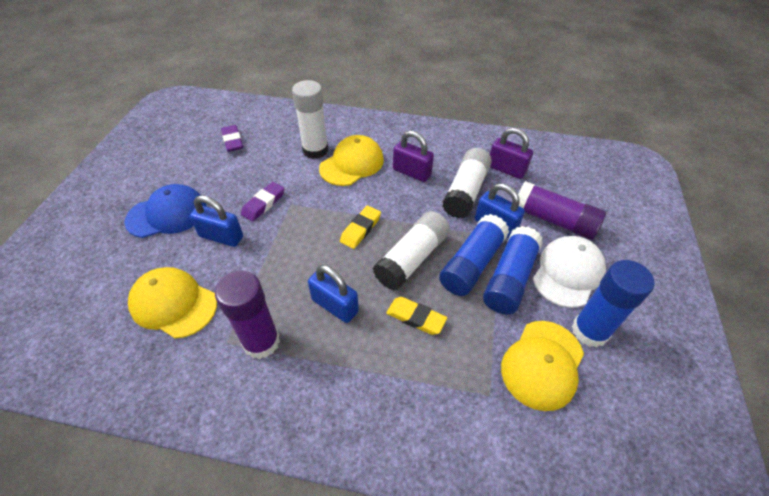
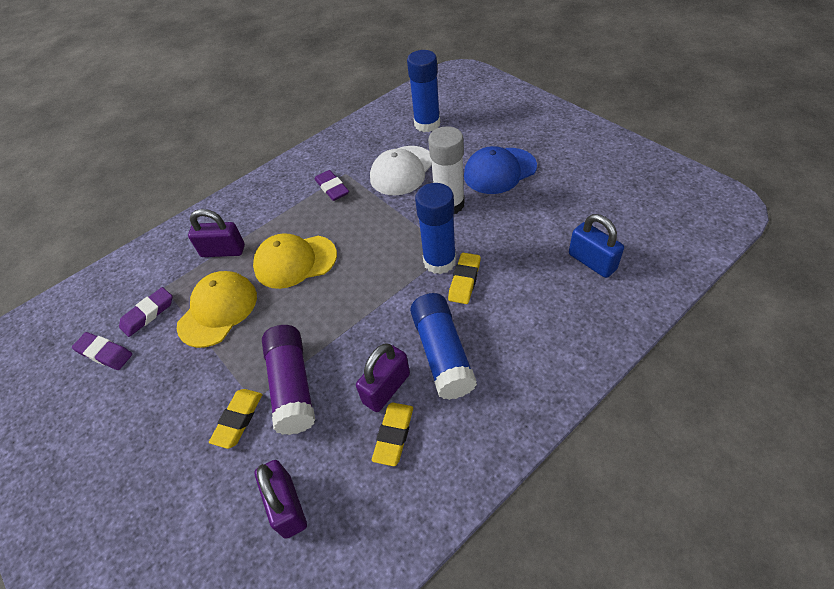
blue padlock: [189,195,243,247] [308,265,359,323] [475,183,525,238] = 3 -> [569,214,624,278] = 1
purple eraser: [221,125,243,152] [241,182,284,221] = 2 -> [72,332,132,370] [119,287,172,337] [315,170,349,201] = 3
purple glue stick: [215,271,280,359] [518,181,606,240] = 2 -> [262,325,315,435] = 1
purple padlock: [393,130,434,182] [490,128,533,179] = 2 -> [188,209,245,257] [255,460,307,539] [356,343,410,412] = 3
white glue stick: [292,80,328,159] [373,211,450,290] [442,148,492,218] = 3 -> [428,126,465,214] = 1
yellow cap: [128,267,217,339] [319,135,384,186] [501,321,584,411] = 3 -> [177,271,257,348] [253,233,337,289] = 2
yellow eraser: [340,206,381,249] [386,297,447,335] = 2 -> [209,389,263,449] [372,403,413,466] [448,253,481,304] = 3

